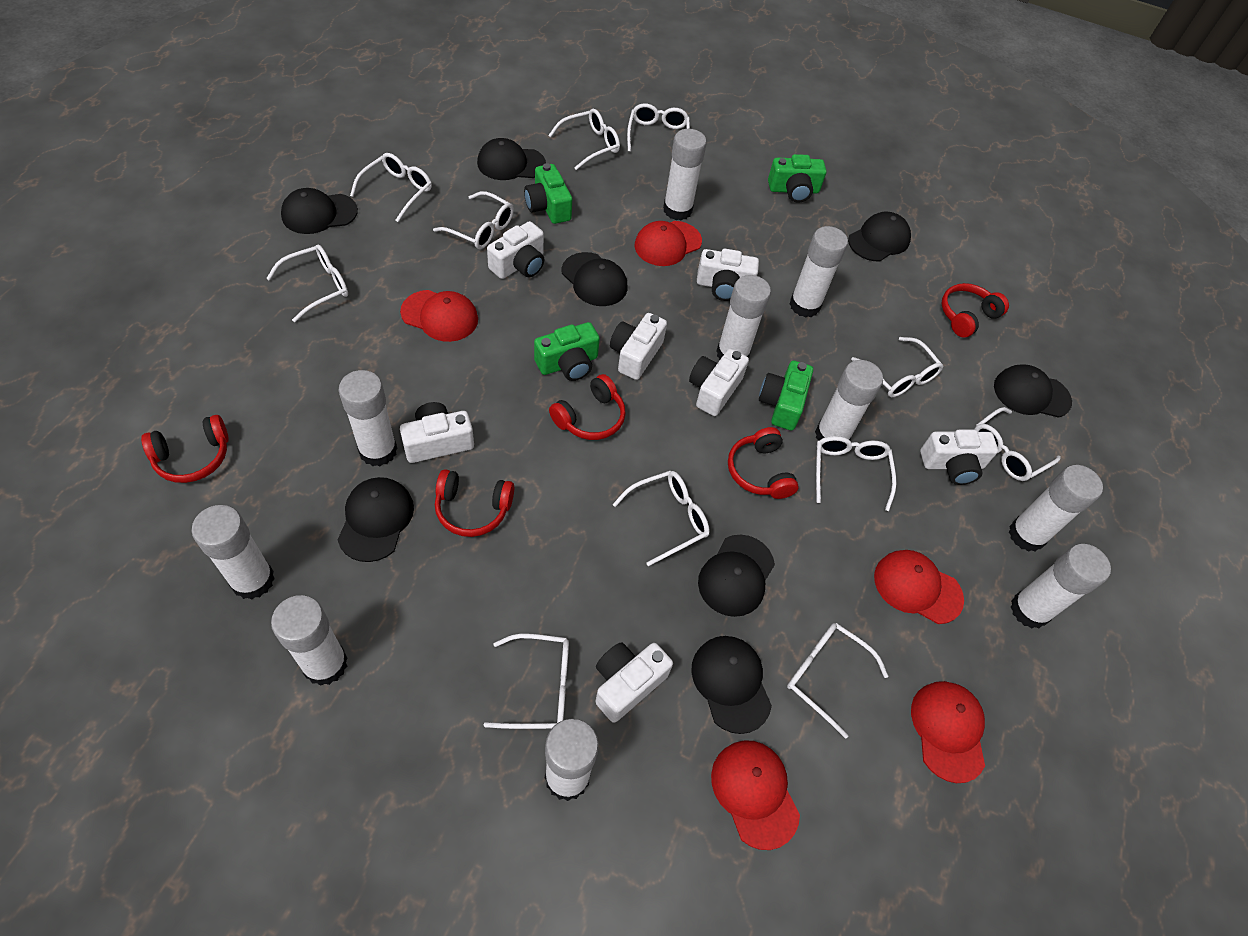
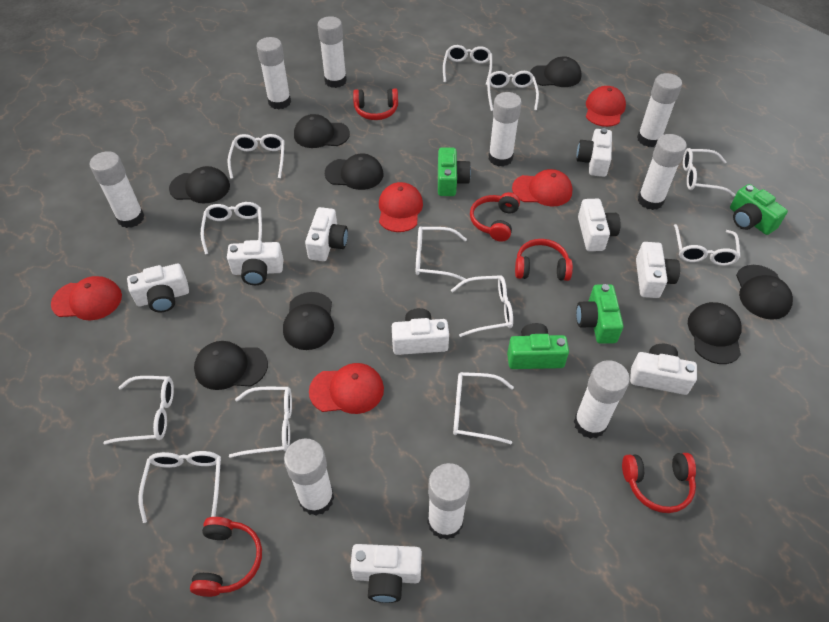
white camera: [400,402,474,463] [487,221,545,279] [595,642,673,723] [610,313,667,380] [689,348,749,416] [697,249,759,301] [920,430,998,485] = 7 -> [127,264,189,312] [227,240,283,285] [305,207,348,261] [350,544,422,603] [392,308,449,355] [576,128,612,177] [578,199,621,251] [630,344,697,395] [636,242,680,298] = 9
white glasses: [266,245,348,322] [350,153,432,222] [433,191,514,249] [484,633,569,729] [548,109,620,170] [612,471,710,566] [627,103,690,152] [787,623,888,739] [816,436,896,511] [851,337,943,397] [974,407,1060,481] = 11 -> [103,376,174,445] [138,451,221,523] [201,202,262,254] [228,134,285,179] [229,387,292,458] [416,226,467,281] [443,45,492,85] [451,275,513,337] [453,372,514,444] [487,71,539,111] [674,224,740,266] [683,148,735,197] = 12
white glue stick: [192,505,275,600] [271,595,348,686] [338,370,397,466] [545,719,599,801] [663,129,707,221] [717,275,771,361] [789,226,848,318] [815,360,883,441] [1009,465,1103,552] [1010,544,1111,629] = 10 -> [90,151,145,228] [257,37,291,110] [284,439,334,516] [317,16,347,88] [428,463,470,540] [489,92,522,167] [574,360,630,439] [637,73,682,147] [638,134,687,210] = 9

